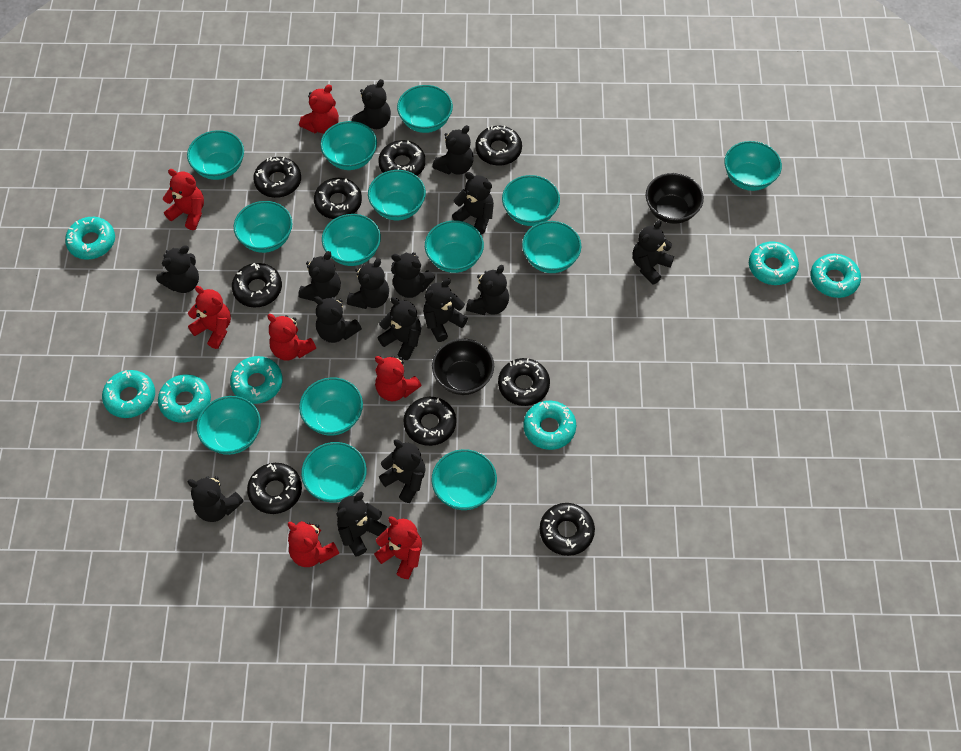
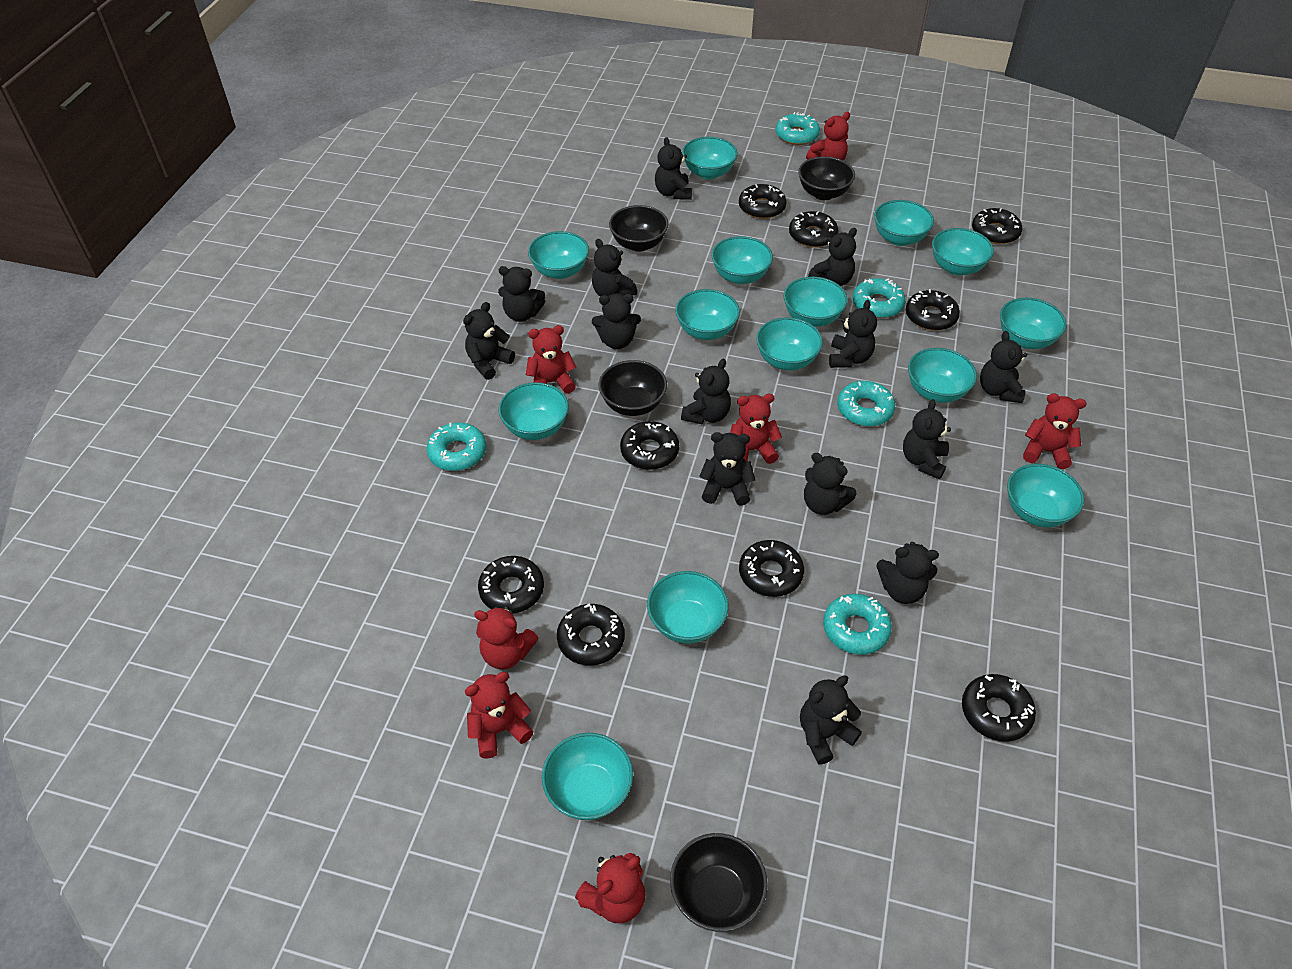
black bowl: [432,338,494,395] [646,173,704,224] = 2 -> [599,360,667,416] [609,205,668,252] [670,833,768,932] [798,156,855,200] = 4
black teddy bear: [156,246,199,293] [187,476,244,522] [298,251,341,301] [314,296,362,343] [337,492,387,557] [347,258,389,309] [351,79,391,129] [377,297,422,360] [379,439,426,503] [391,252,435,298] [423,278,468,342] [432,125,474,175] [452,172,494,234] [466,265,509,315] [633,220,674,285] = 15 -> [463,302,515,380] [498,266,545,322] [592,239,637,297] [592,294,641,349] [655,137,692,200] [681,359,731,424] [699,432,755,506] [800,675,862,765] [804,453,856,515] [808,228,857,286] [829,300,877,368] [876,542,939,604] [903,399,951,480] [980,331,1027,403] = 14
turquoise donut: [65,217,115,259] [102,370,155,418] [158,374,211,423] [230,356,283,404] [523,401,576,450] [749,241,799,285] [810,254,861,298] = 7 -> [427,423,486,471] [775,112,820,145] [823,594,892,655] [837,381,895,426] [852,278,905,318] = 5

